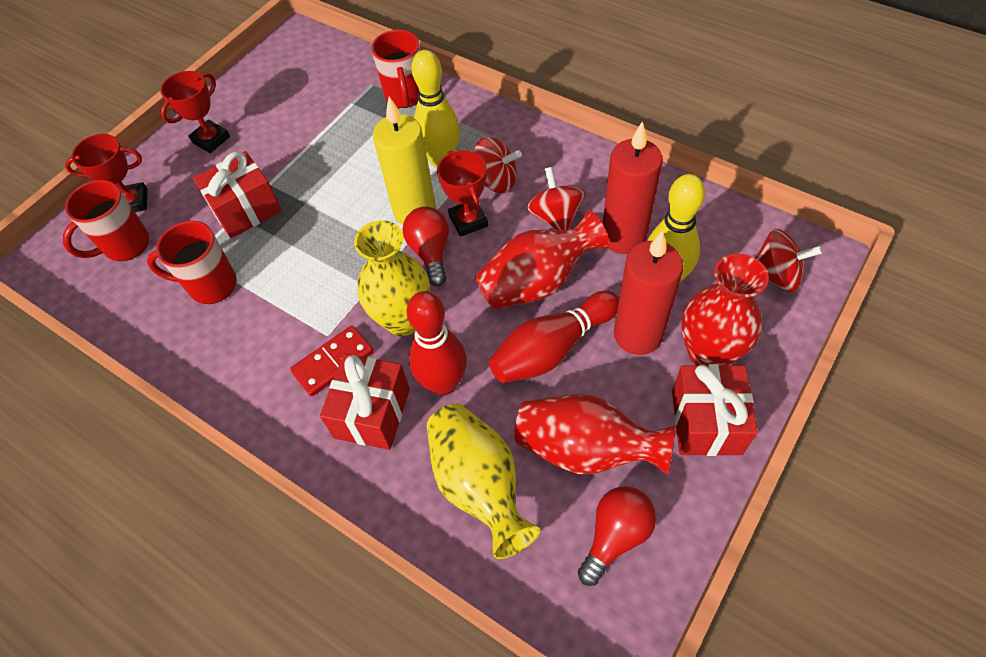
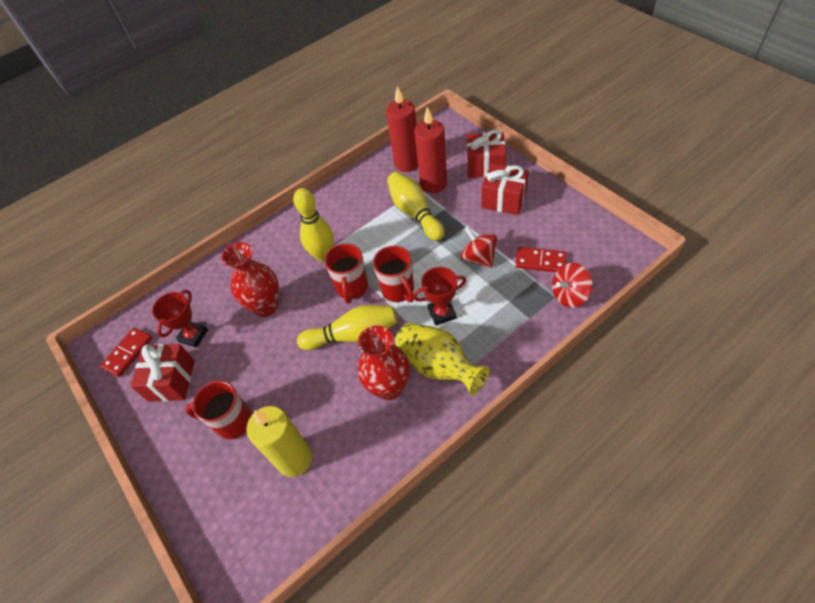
red bowling pin: [406,291,467,396] [489,291,619,383] = 2 -> none = 0
red domino: [290,326,374,396] = 1 -> [100,328,153,377] [515,247,567,272] = 2
red light bulb: [403,207,449,286] [578,486,656,586] = 2 -> none = 0
red spinning top: [474,137,522,193] [527,167,586,230] [755,229,823,292] = 3 -> [461,226,498,268] [552,263,593,308] = 2
red trophy: [65,134,148,212] [160,71,230,153] [437,150,488,237] = 3 -> [152,290,208,348] [413,267,466,326] = 2
red vase: [475,210,610,310] [515,394,676,476] [682,254,769,365] = 3 -> [222,242,279,317] [358,325,410,400] = 2
yellow bowling pin: [411,50,460,167] [647,174,705,282] = 2 -> [293,188,334,262] [297,305,397,350] [387,172,444,241] = 3
yellow vase: [354,220,430,336] [427,404,540,559] = 2 -> [395,323,489,395] = 1

